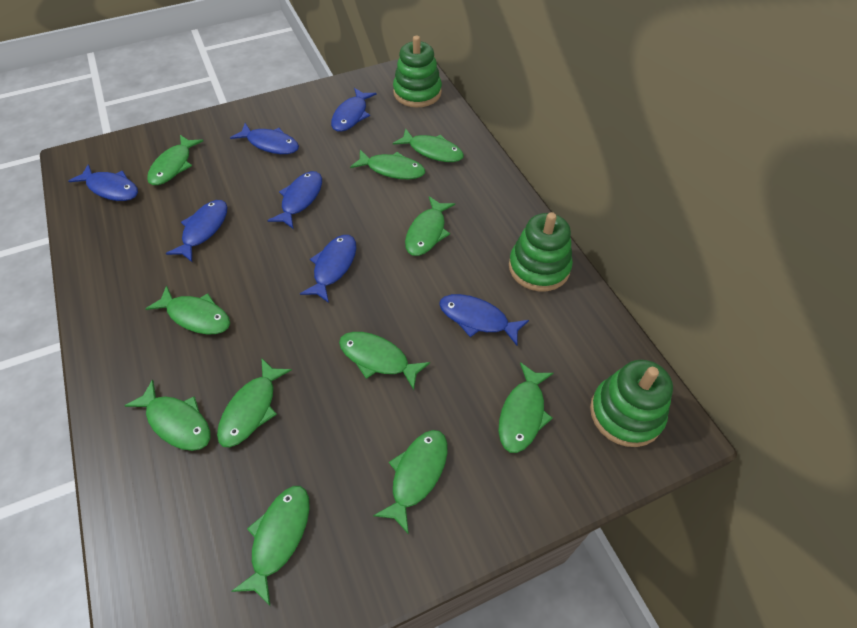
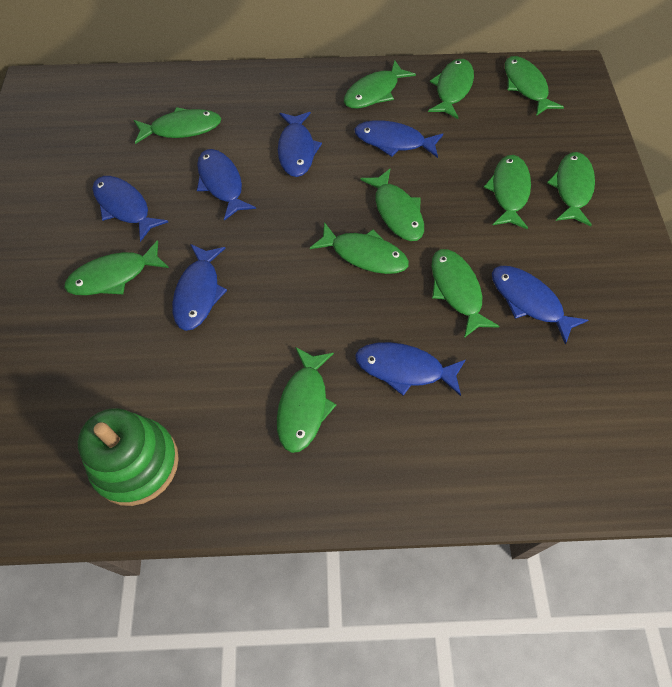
green stacking toy: [393,36,442,108] [509,212,573,292] [590,360,673,447] = 3 -> [78,408,179,506] = 1

